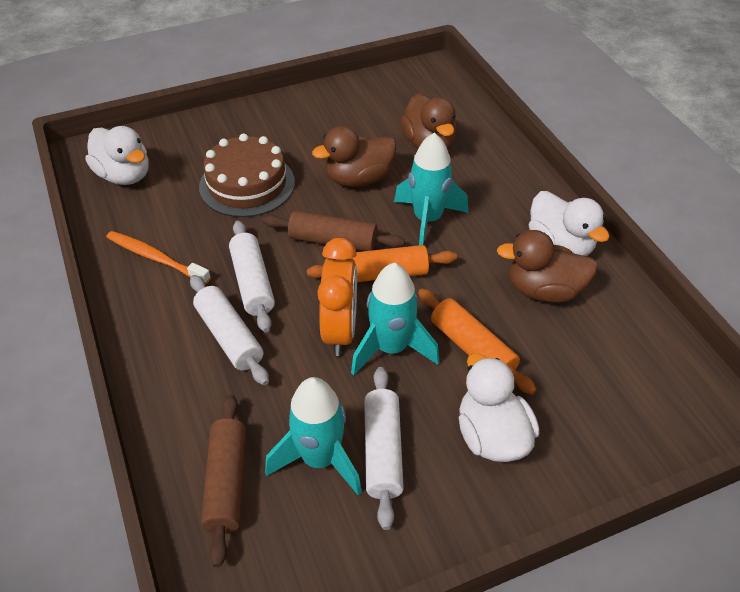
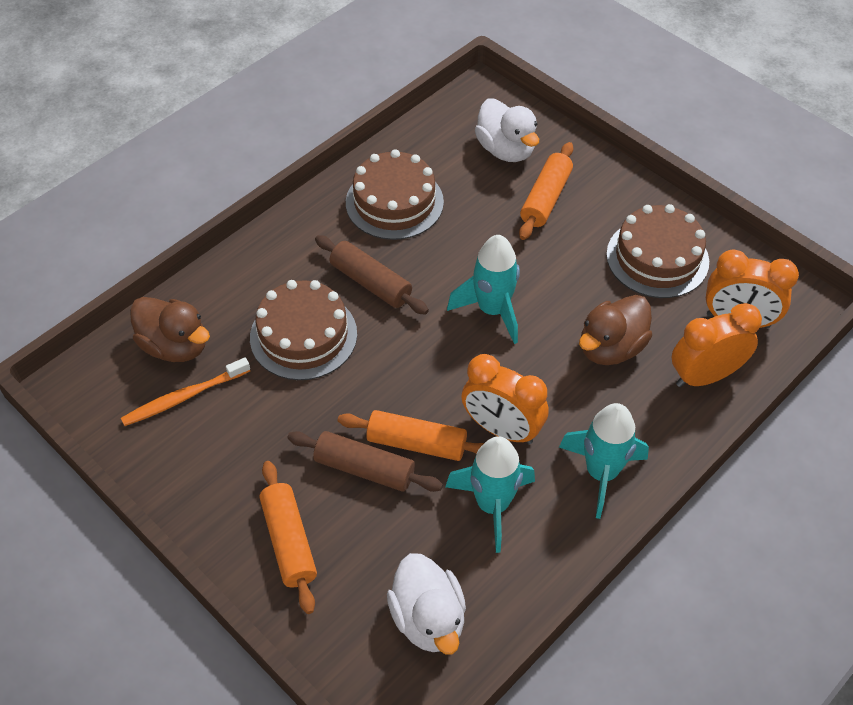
brown cake: [199,133,295,217] = 1 -> [250,280,357,380] [346,149,444,240] [606,204,709,298] = 3
brown duck: [312,126,397,187] [400,93,457,150] [497,230,598,303] = 3 -> [130,297,210,362] [579,295,652,365] = 2
orange clock: [317,238,357,356] = 1 -> [461,354,549,444] [672,303,762,387] [706,250,799,328] = 3
orange rolling pin: [307,245,457,282] [418,288,536,395] = 2 -> [260,461,317,614] [338,410,484,461] [519,142,573,240] = 3
white duck: [86,126,149,185] [459,353,539,462] [529,191,609,256] = 3 -> [387,553,466,654] [475,99,539,162] = 2
white rolling pin: [190,275,269,385] [229,221,275,332] [364,367,404,530] = 3 -> none = 0

